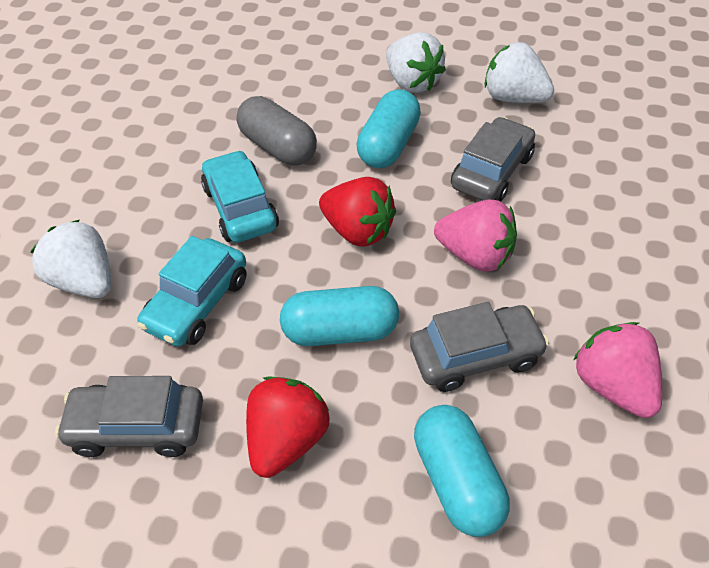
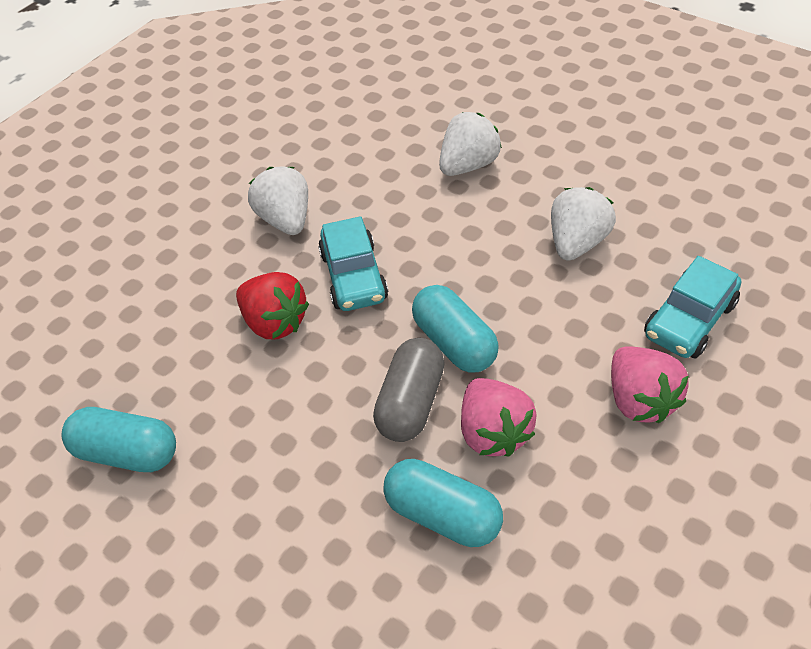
grey car: [55,376,203,457] [410,302,549,392] [451,117,535,202] = 3 -> none = 0
red strawberry: [246,376,329,478] [319,177,396,247] = 2 -> [236,272,309,339] = 1

